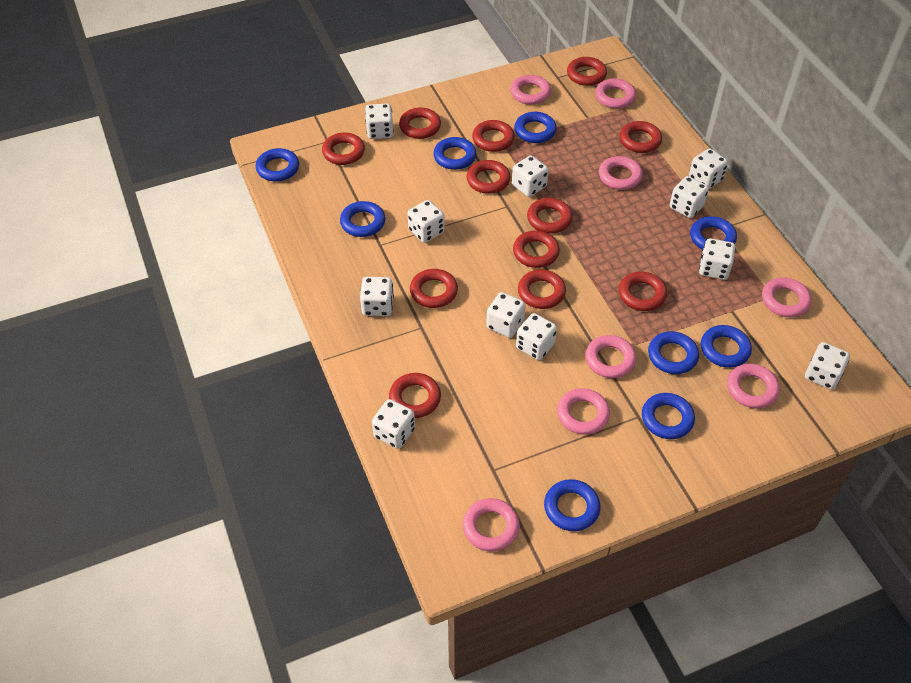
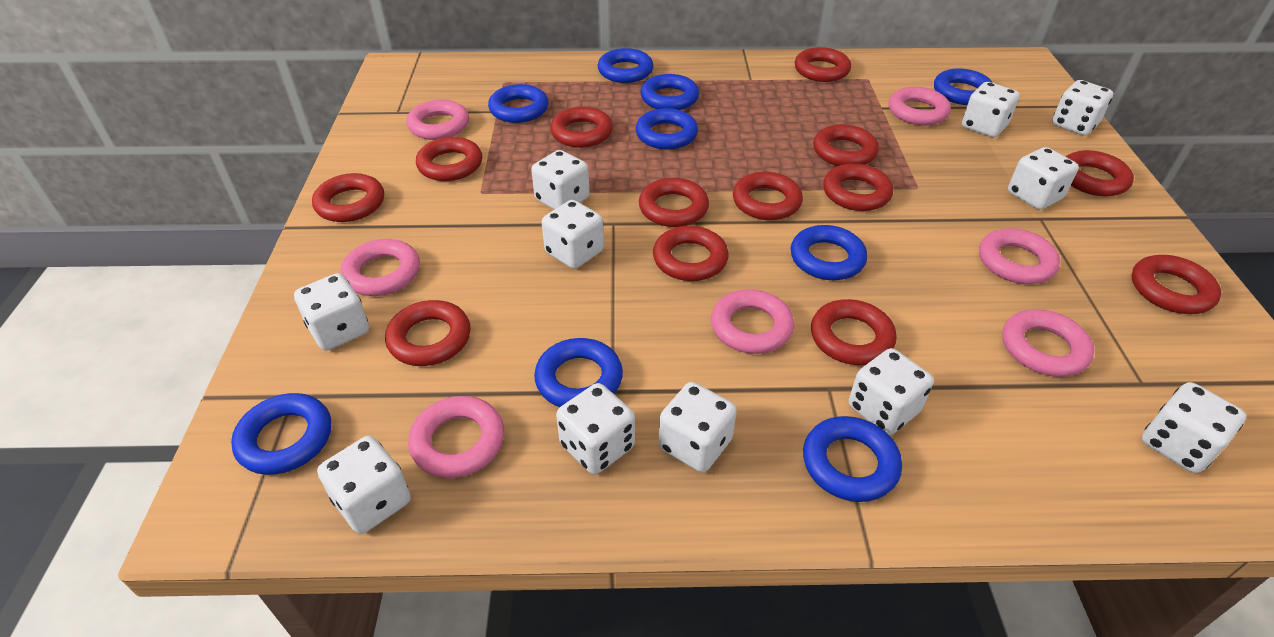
pink ring: [463,498,520,551] [510,75,551,105] [557,388,610,435] [585,335,636,378] [595,78,636,109] [599,156,643,190] [727,364,780,408] [762,277,812,317] = 8 -> [341,239,420,296] [406,100,469,140] [408,396,504,478] [711,289,794,354] [889,87,951,125] [979,228,1060,284] [1003,309,1094,377] = 7
red ring: [322,132,365,165] [389,373,441,418] [399,107,441,139] [410,269,458,308] [467,160,511,194] [472,120,515,152] [513,230,560,268] [518,270,566,309] [527,198,573,234] [567,57,607,86] [619,121,662,153] [619,272,667,311] = 12 -> [312,173,384,222] [385,300,471,366] [416,137,482,181] [550,107,613,148] [639,178,709,227] [653,226,729,281] [733,172,803,220] [795,47,851,82] [811,299,897,365] [813,124,879,166] [823,163,893,211] [1066,150,1134,196] [1131,255,1221,314] = 13

